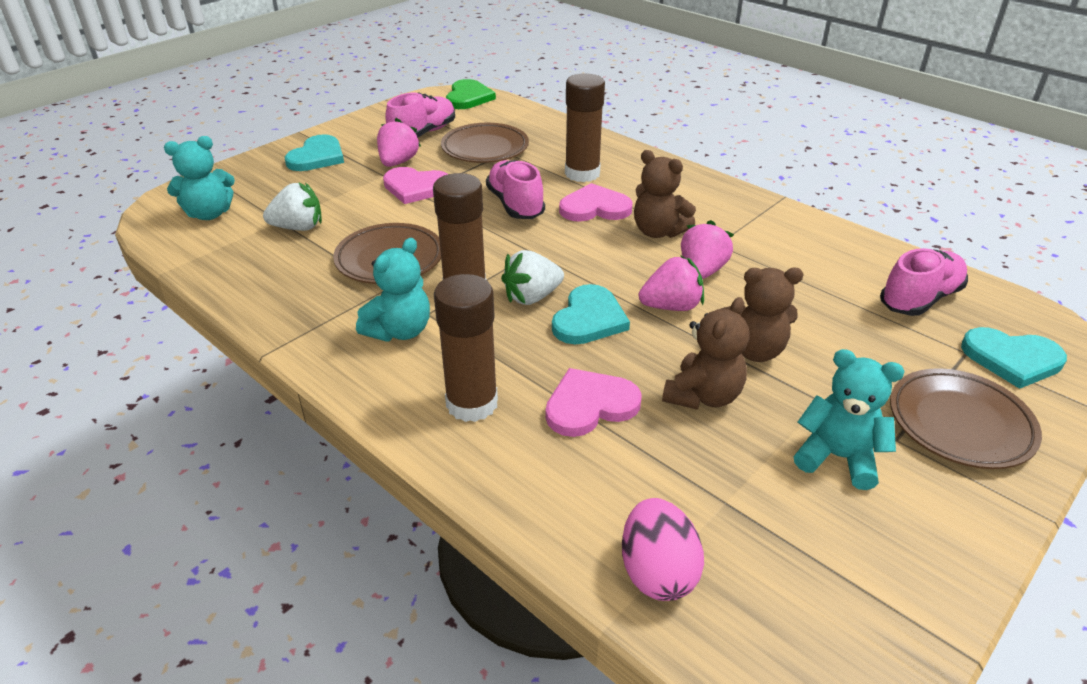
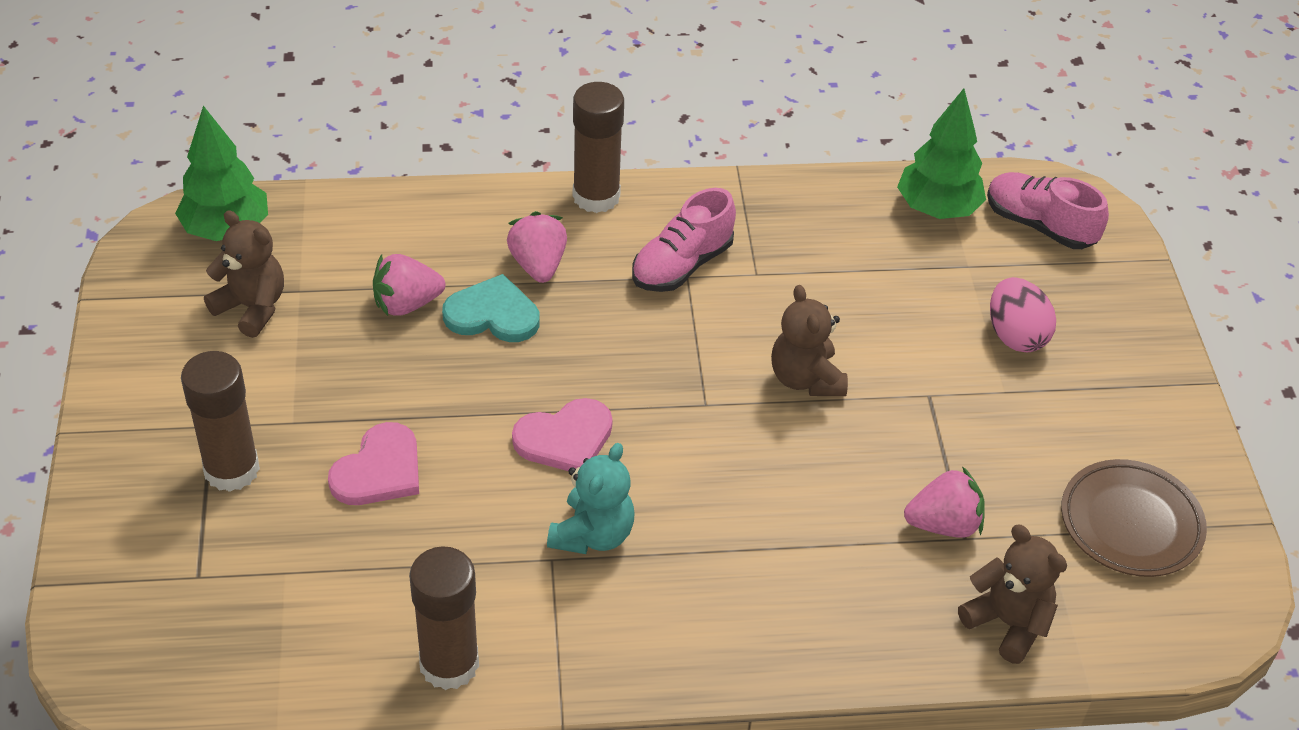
brown plate: [333,223,441,284] [441,123,529,163] [890,368,1042,469] = 3 -> [1061,459,1207,577] = 1
green heart: [446,79,496,109] = 1 -> none = 0
green tree: none = 0 -> [175,106,268,241] [897,88,986,219] = 2
pink heart: [383,167,448,204] [546,368,642,437] [559,183,632,222] = 3 -> [328,422,419,505] [512,398,613,471] = 2
pink shoe: [385,92,455,138] [486,160,545,219] [880,248,968,316] = 3 -> [632,188,736,292] [987,172,1109,249] = 2
turquoise heart: [285,134,344,171] [552,284,630,345] [961,327,1067,389] = 3 -> [442,274,539,342] = 1
turquoise teddy bear: [164,136,235,220] [356,238,430,342] [794,349,904,490] = 3 -> [547,443,634,554] = 1
white strawberry: [263,182,322,231] [501,250,564,305] = 2 -> none = 0

